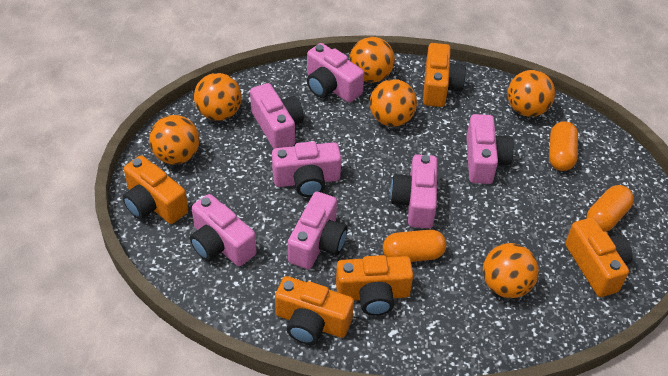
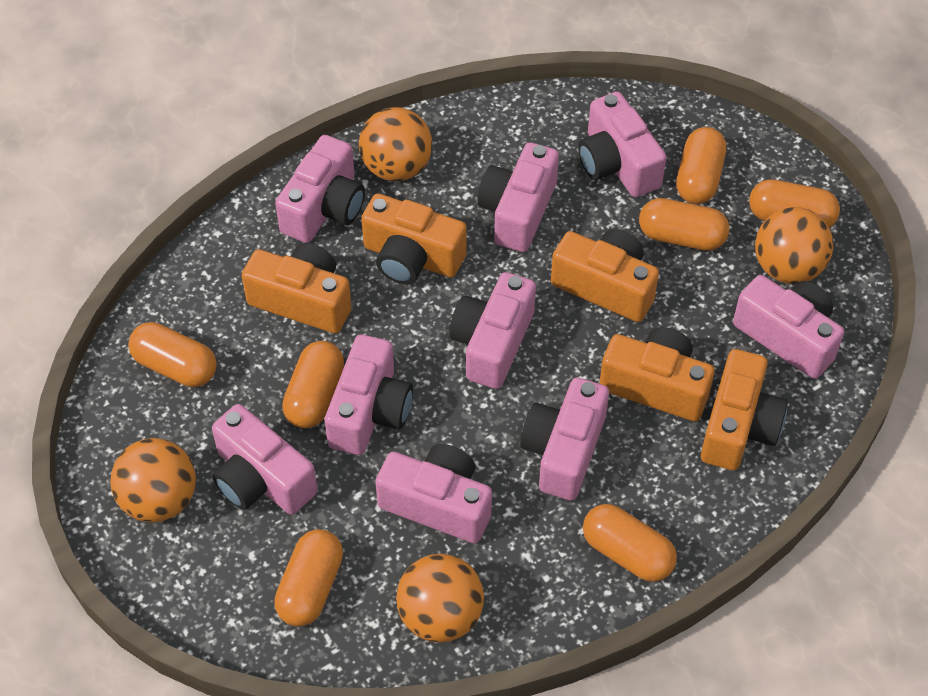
orange ball: [149,115,199,165] [194,73,242,121] [349,37,395,83] [370,79,417,127] [483,243,539,298] [507,70,555,117] = 6 -> [110,438,196,523] [359,107,432,181] [396,554,484,643] [755,207,833,284] = 4
orange capsule: [383,230,446,262] [549,121,578,171] [586,185,634,232] = 3 -> [128,322,217,387] [274,529,343,626] [282,341,344,428] [583,504,677,582] [639,198,730,251] [676,127,726,204] [749,179,840,228] = 7
pink camera: [190,194,257,266] [250,83,304,149] [272,141,341,197] [288,192,347,269] [307,43,364,103] [390,154,437,228] [466,114,514,184] = 7 -> [212,404,317,515] [275,135,365,243] [325,334,413,455] [375,444,492,543] [449,272,536,389] [478,142,559,252] [520,378,609,501] [578,92,667,197] [733,275,844,379] = 9

